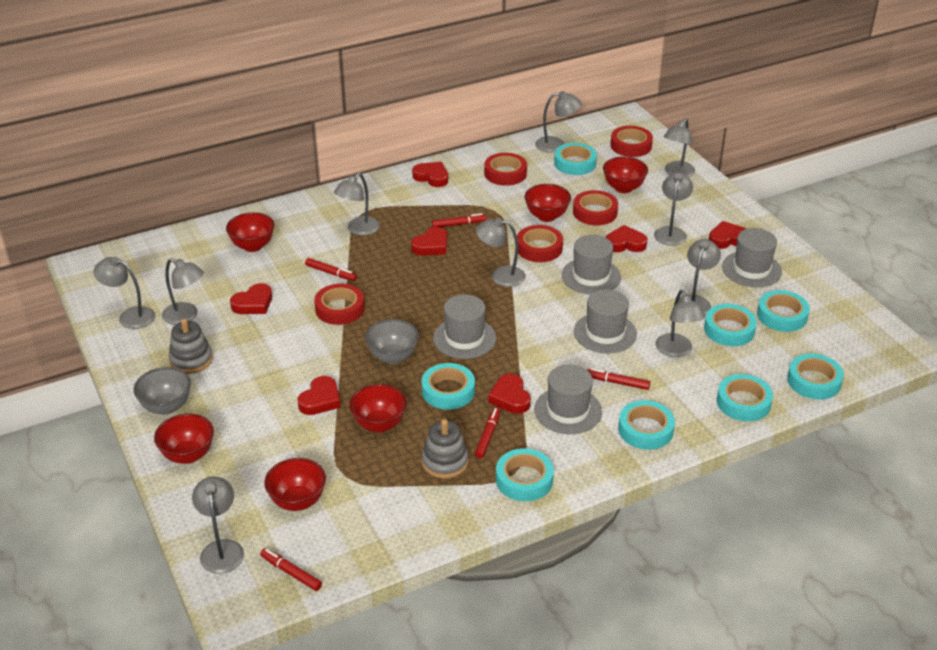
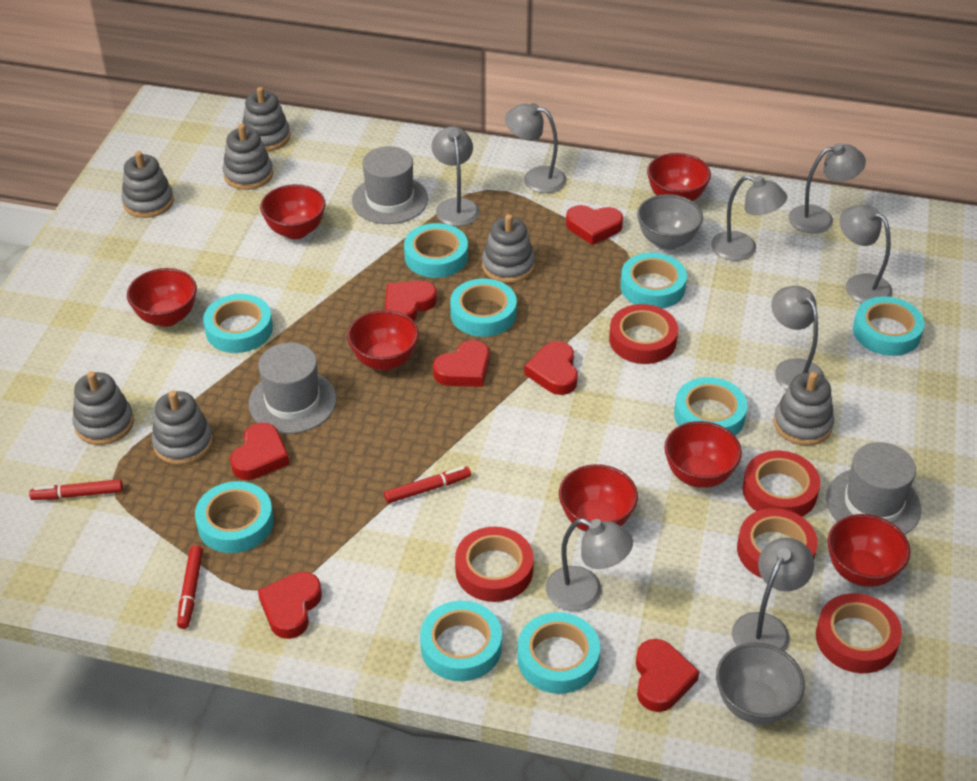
grey hat: [433,294,496,359] [534,365,602,434] [562,235,621,295] [574,289,637,353] [722,228,782,287] = 5 -> [248,343,337,434] [352,146,428,224] [826,442,921,535] = 3
grey lamp: [94,256,155,329] [162,258,204,325] [192,476,244,574] [334,173,380,235] [476,218,525,287] [535,91,581,153] [654,172,693,246] [656,290,705,357] [664,118,695,177] [678,239,721,315] = 10 -> [431,126,480,226] [505,103,567,193] [546,518,633,611] [711,175,787,261] [732,538,814,651] [771,286,824,389] [789,143,866,234] [840,205,893,303] = 8
grey stacking toy: [169,319,213,374] [422,419,468,479] = 2 -> [73,371,134,445] [121,151,174,218] [152,391,213,465] [223,124,273,190] [243,87,290,151] [482,214,535,283] [773,372,834,446] = 7
red bowl: [154,414,214,464] [226,212,274,252] [264,458,326,511] [349,384,407,433] [525,184,571,222] [603,157,648,193] = 6 -> [127,268,197,327] [260,184,326,239] [347,310,419,371] [559,464,638,532] [647,153,711,201] [664,421,742,488] [827,514,910,587] = 7
red marker: [260,548,322,591] [305,258,357,281] [432,213,486,227] [475,407,501,458] [587,368,650,390] = 5 -> [29,479,123,500] [177,545,203,629] [384,466,471,503] = 3
turquoise tape: [422,363,475,410] [496,448,554,501] [554,143,597,175] [618,400,675,450] [704,304,757,346] [717,374,773,422] [757,290,810,332] [787,354,844,400] = 8 -> [195,481,274,553] [203,294,273,353] [404,223,468,278] [420,601,502,681] [450,279,517,337] [517,612,600,694] [620,253,687,309] [674,377,747,435] [853,296,925,356] = 9

